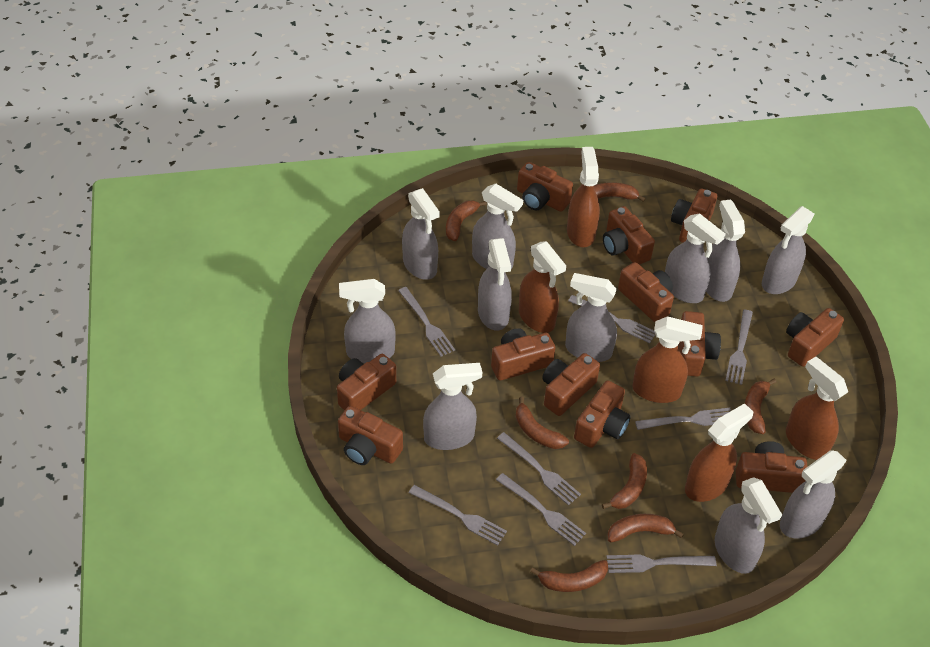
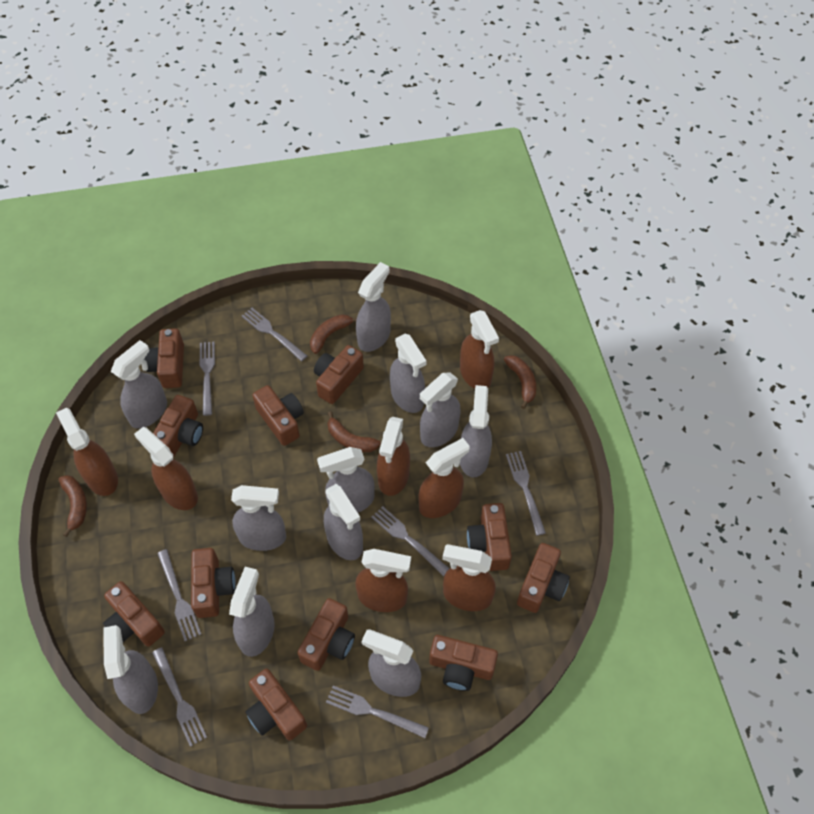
brown banana: [446,200,487,241] [516,397,569,449] [530,560,608,592] [594,182,646,202] [602,453,647,509] [608,514,684,542] [745,379,776,434] = 7 -> [59,475,87,537] [310,314,357,354] [328,411,381,452] [504,355,536,409] = 4
brown camera: [337,354,396,411] [338,406,403,465] [491,328,555,381] [517,162,573,212] [542,353,600,416] [574,380,631,448] [603,206,655,265] [618,262,674,322] [671,189,717,243] [679,311,721,377] [736,441,807,493] [786,308,844,367] = 12 -> [103,581,165,647] [144,328,184,388] [153,395,203,457] [191,548,236,618] [246,669,307,740] [252,385,304,446] [297,598,355,671] [314,345,364,404] [429,635,498,691] [467,503,512,571] [517,543,570,613] = 11
brown spray bottle: [519,241,566,333] [567,147,600,247] [632,316,703,403] [685,403,753,502] [786,357,848,460] = 5 -> [56,408,118,496] [134,427,198,510] [355,549,411,612] [377,417,410,496] [418,438,470,518] [442,544,496,611] [460,310,499,389] = 7
grey fork: [398,287,455,357] [409,485,507,546] [496,473,586,546] [497,432,581,506] [568,295,655,343] [606,554,717,573] [635,408,731,430] [725,310,753,385] = 8 -> [152,647,207,747] [157,549,201,641] [200,342,215,416] [242,308,307,361] [326,686,429,738] [371,506,450,576] [506,451,546,536] = 7

